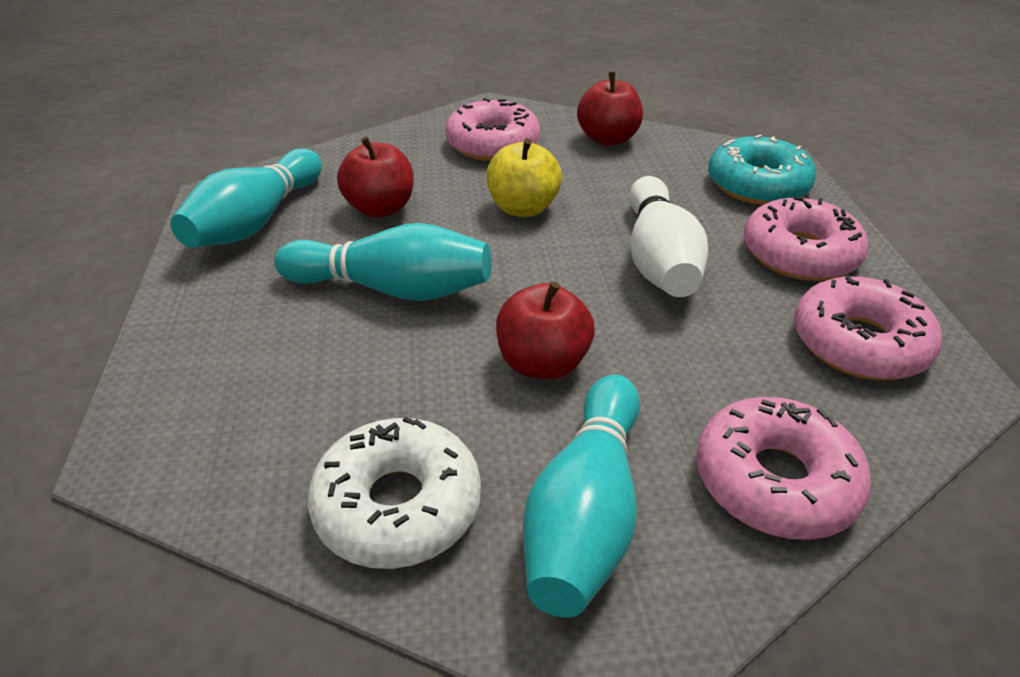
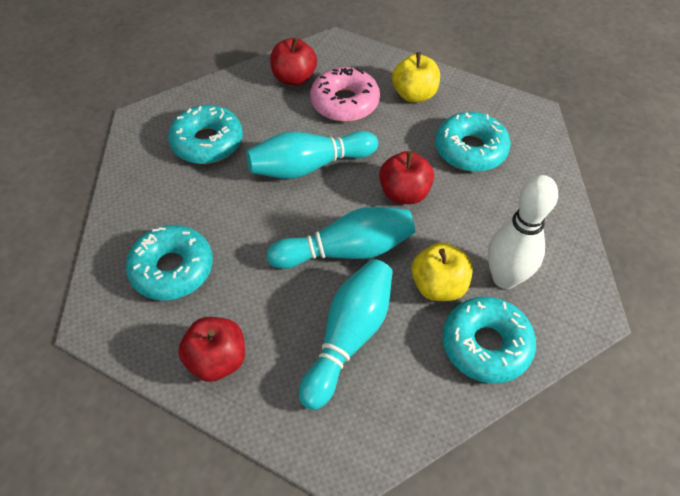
pink donut: [445,98,540,161] [696,397,871,540] [744,196,869,281] [794,276,942,380] = 4 -> [310,67,380,122] = 1
turquoise donut: [708,135,816,205] = 1 -> [126,225,213,301] [168,105,243,164] [435,112,511,172] [442,297,536,384] = 4
white donut: [308,416,481,569] = 1 -> none = 0
yellow apple: [486,138,562,217] = 1 -> [392,52,440,103] [411,242,473,301] = 2

